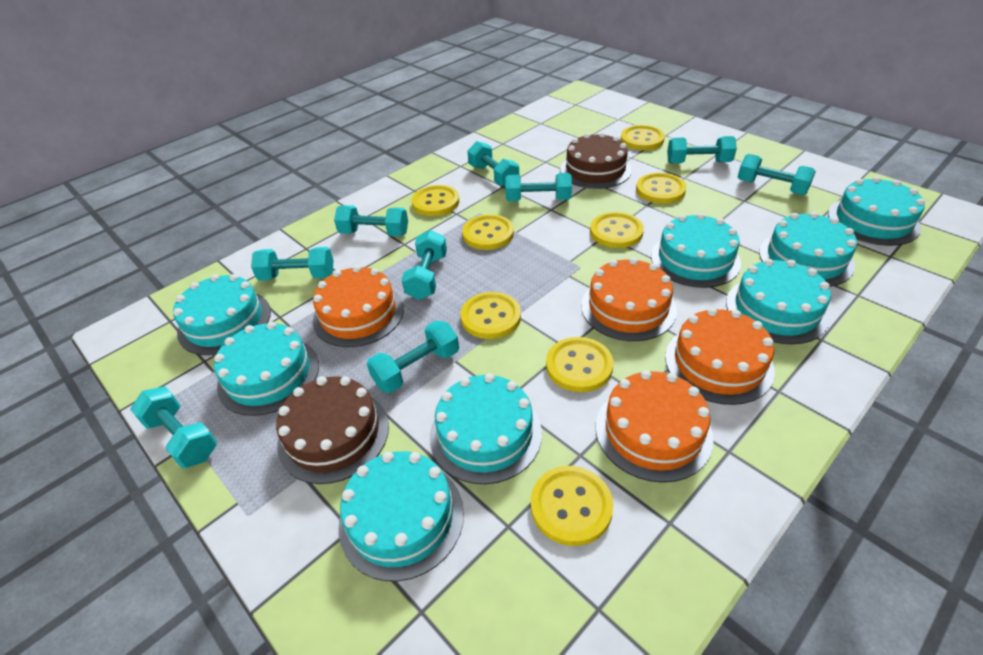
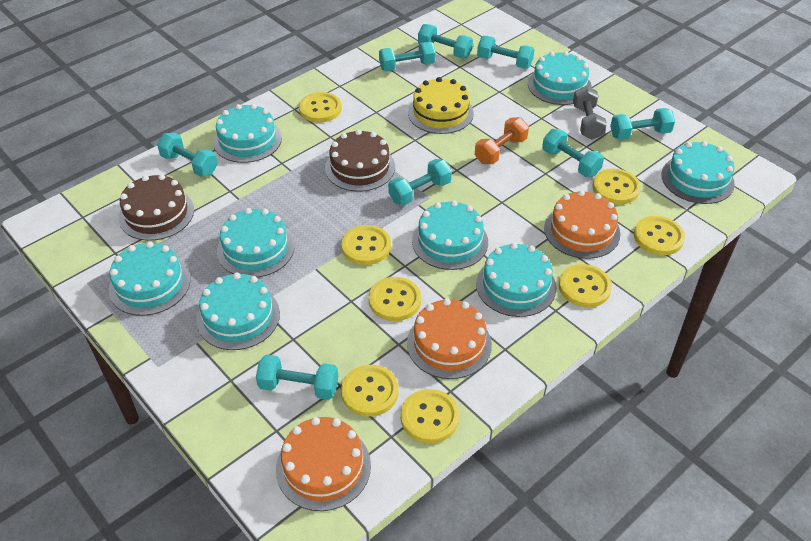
grey dumbbell: none = 0 -> [573,86,607,140] = 1
orange cake: [313,265,404,347] [581,257,677,341] [596,370,714,483] [665,308,775,405] = 4 -> [276,417,371,511] [407,298,492,379] [544,190,621,259] = 3
orange dumbbell: none = 0 -> [475,117,529,164] = 1
turquoise dumbbell: [130,386,217,469] [251,247,334,281] [334,205,408,236] [367,320,459,393] [402,230,447,300] [467,141,519,187] [505,173,572,201] [667,136,737,163] [738,154,816,195] = 9 -> [157,133,218,177] [256,355,338,400] [379,42,436,71] [388,159,452,205] [418,24,473,58] [477,36,535,69] [542,129,604,177] [610,108,675,140] = 8
yellow cake: none = 0 -> [408,77,474,134] = 1

